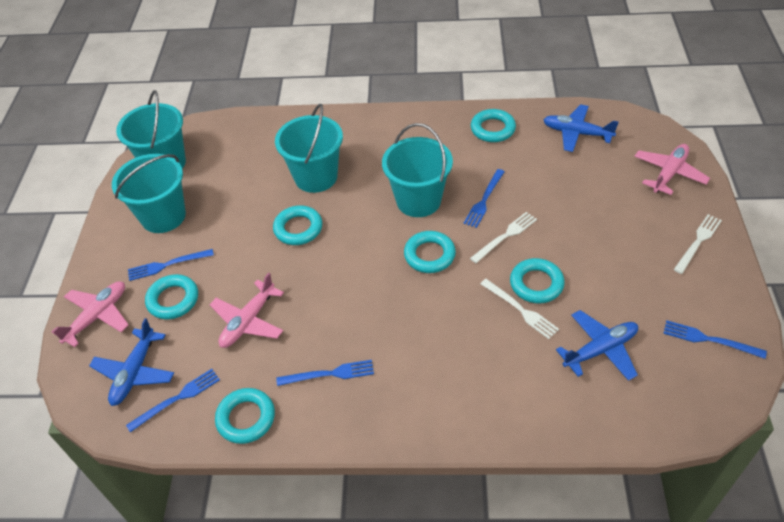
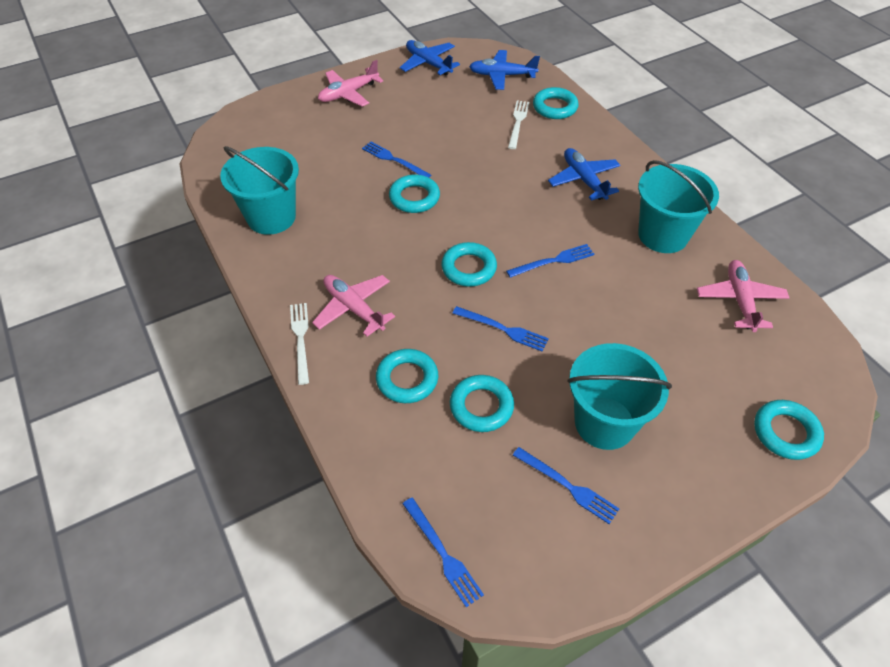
turquoise bucket: [112,154,186,233] [116,90,186,169] [275,104,343,193] [382,123,453,217] = 4 -> [220,146,299,235] [567,343,672,450] [638,160,719,253] = 3
white fork: [470,212,537,263] [480,279,559,339] [674,214,722,274] = 3 -> [290,303,309,385] [508,101,529,149] = 2

